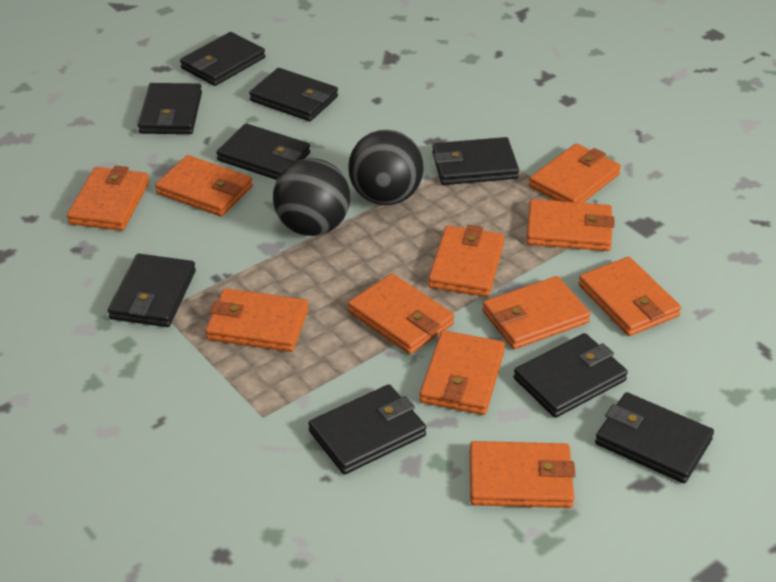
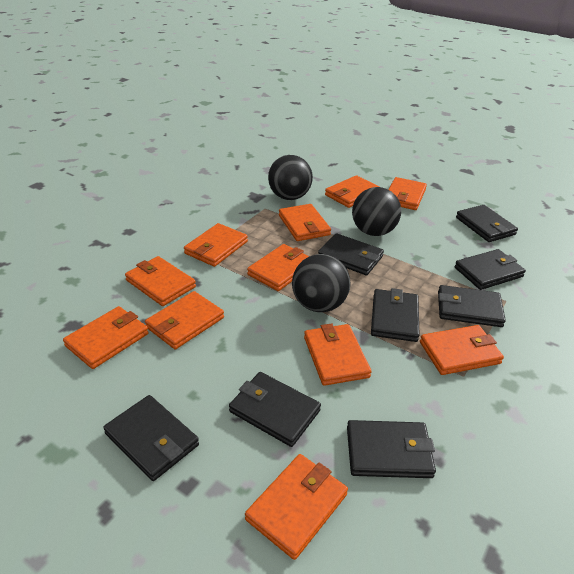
black ball: [273,158,350,236] [348,130,424,205] = 2 -> [268,155,313,200] [292,254,351,312] [352,187,401,236] = 3
black wallet: [108,254,196,327] [138,83,202,134] [180,32,265,86] [216,123,310,180] [249,68,338,121] [308,384,426,475] [432,137,519,185] [514,333,628,418] [595,392,714,483] = 9 -> [103,395,199,481] [229,372,321,447] [318,233,384,275] [347,420,436,478] [371,288,420,342] [438,285,506,327] [455,249,526,290] [456,205,518,242] = 8

